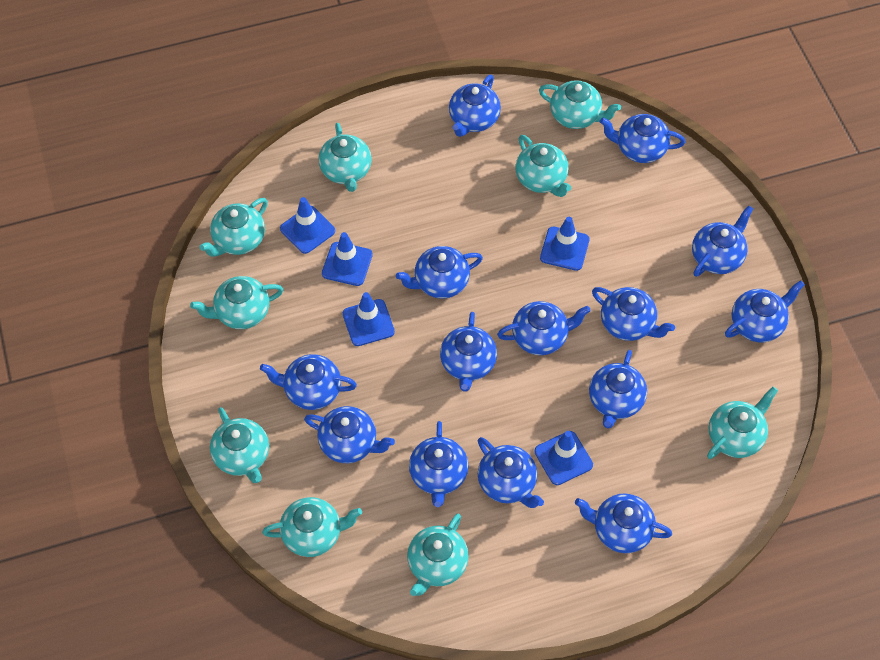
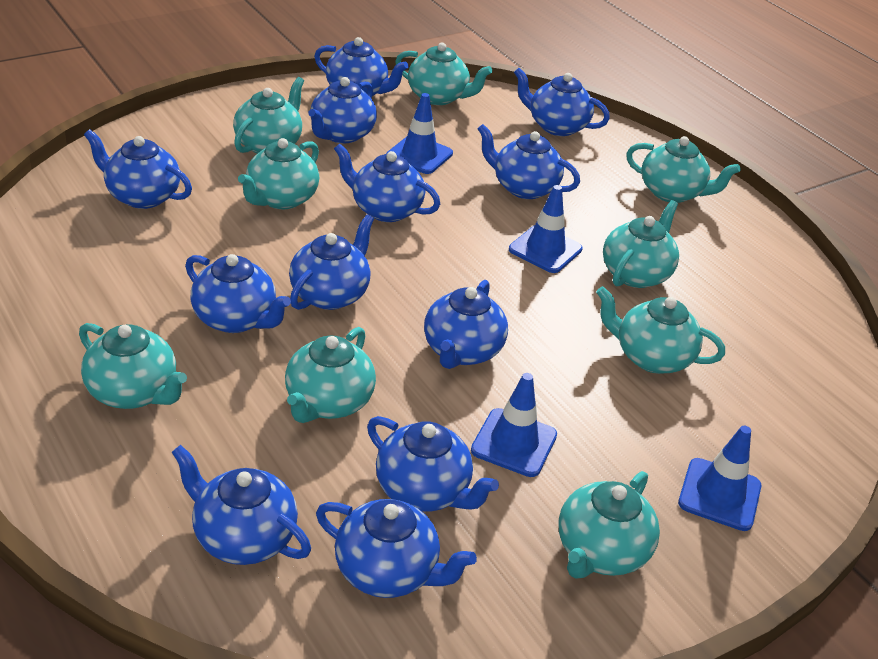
blue teapot: [260,354,357,410] [304,406,395,463] [396,246,483,299] [409,421,468,507] [440,312,497,392] [449,75,501,137] [478,437,544,508] [497,301,591,355] [575,493,672,553] [589,350,647,429] [592,287,675,341] [600,114,685,163] [692,205,753,277] [725,280,805,342] = 14 -> [84,129,192,209] [172,445,311,565] [185,254,291,333] [289,214,374,310] [308,77,377,143] [314,37,408,96] [316,499,477,598] [334,144,440,222] [367,416,499,512] [424,280,508,369] [478,124,580,199] [514,68,610,136] = 12
blue traffic cone: [280,197,335,254] [322,232,373,286] [343,292,395,346] [534,431,593,485] [540,217,590,271] = 5 -> [386,93,453,174] [471,373,557,477] [509,185,583,273] [678,426,761,531] = 4

